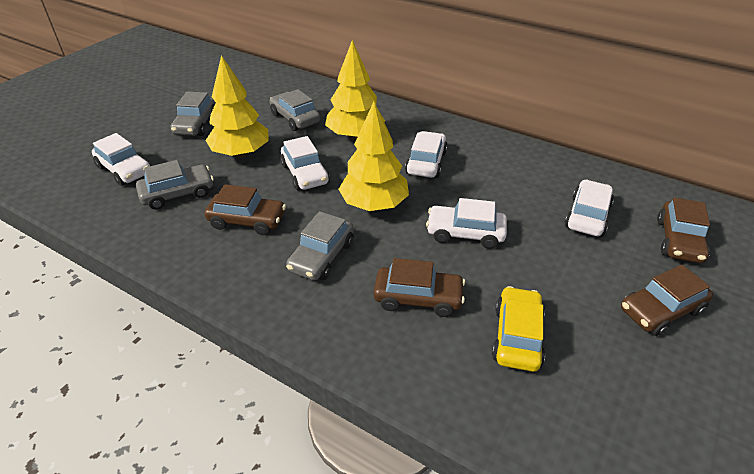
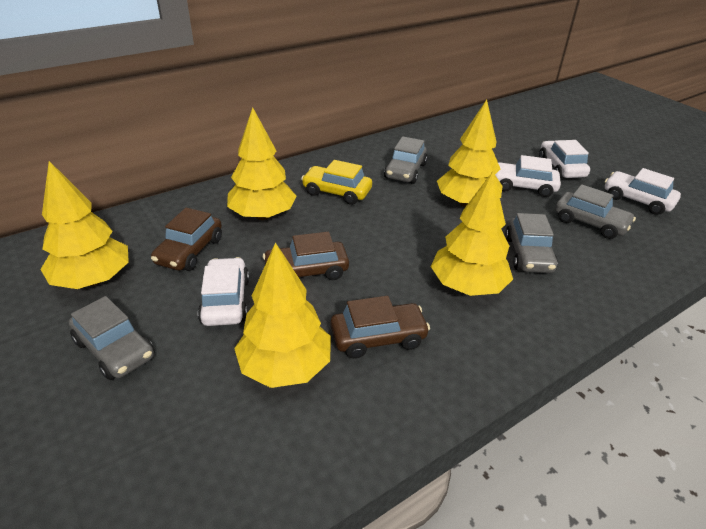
brown car: [204,184,286,235] [374,258,465,317] [621,265,713,336] [657,197,710,263] = 4 -> [151,208,222,271] [263,232,349,280] [331,296,430,359] = 3
white car: [92,133,151,186] [280,136,330,191] [405,131,448,178] [426,198,507,249] [565,179,614,237] = 5 -> [198,257,249,326] [495,155,561,197] [539,140,590,178] [605,168,681,215] = 4
yellow tree: [205,55,269,158] [325,40,385,140] [338,102,409,211] = 3 -> [40,161,129,289] [227,107,297,220] [234,242,330,388] [431,171,513,296] [437,99,503,207] = 5

